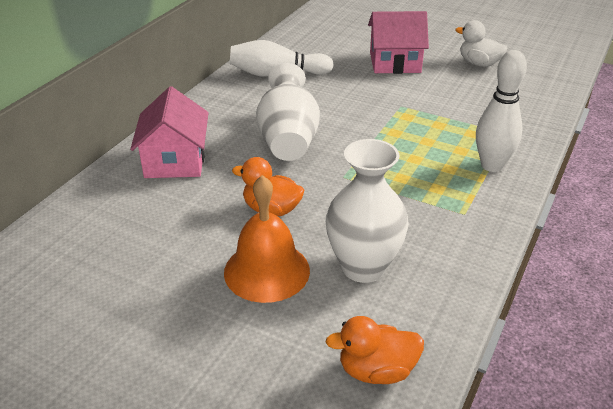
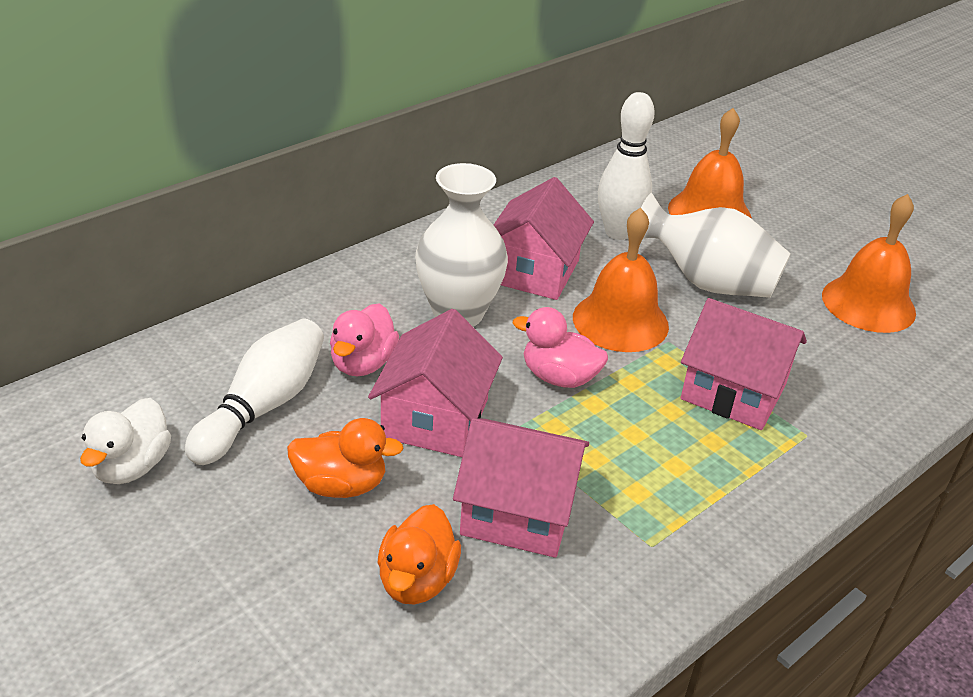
orange bell: [224,175,310,303] = 1 -> [573,208,669,352] [668,108,752,219] [822,194,916,333] = 3
pink duck: none = 0 -> [330,303,399,376] [513,307,608,388] = 2
pink house: [130,86,209,178] [368,11,429,74] = 2 -> [368,309,503,457] [453,418,589,558] [494,177,594,300] [681,298,807,430] = 4

